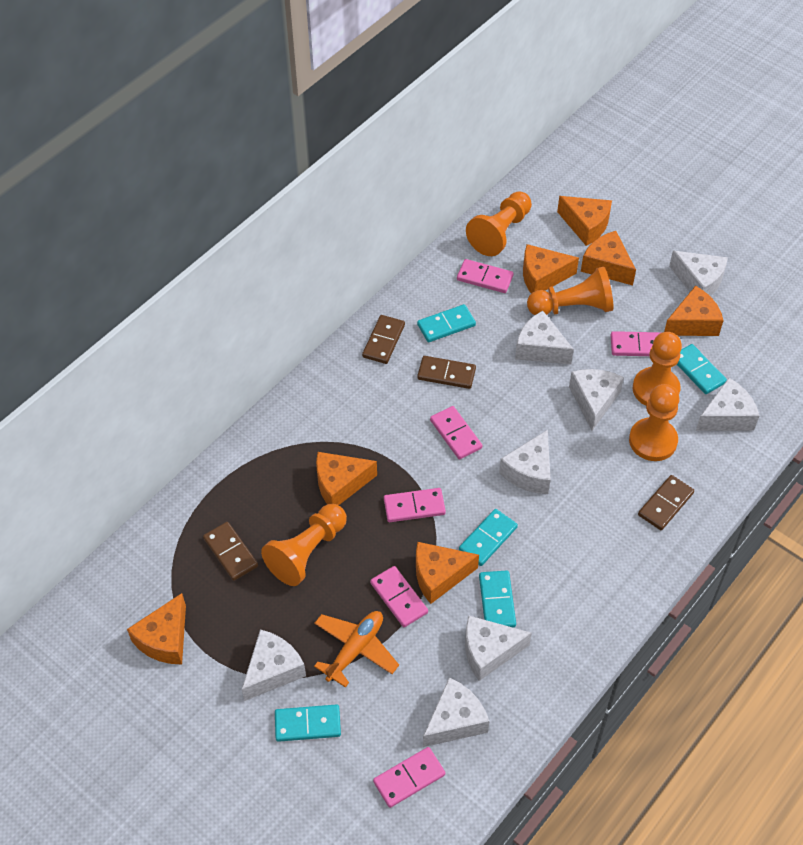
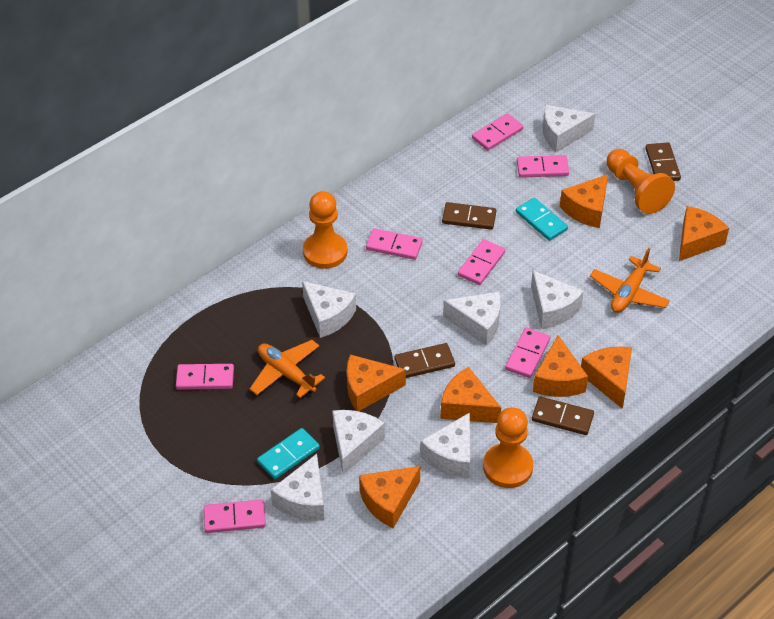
orange pawn: [261,504,347,586] [466,191,532,256] [527,267,613,315] [629,384,679,461] [633,332,682,406] = 5 -> [303,191,347,269] [483,407,533,488] [607,149,675,214] = 3
orange plane: [314,611,399,688] = 1 -> [250,340,325,398] [590,248,670,313] = 2
pink domino: [370,566,428,627] [373,747,445,808] [384,488,446,522] [430,406,482,460] [457,259,514,293] [611,331,663,356] = 6 -> [176,364,234,390] [204,499,266,533] [366,228,423,260] [458,239,505,285] [472,113,523,150] [505,328,550,378] [517,155,569,178] = 7
turquoise domino: [275,704,341,742] [417,304,476,342] [459,509,518,566] [479,570,516,628] [677,344,727,394] = 5 -> [257,428,320,479] [516,198,568,241] = 2
white cheese: [242,629,306,701] [423,677,490,747] [465,615,532,681] [499,430,551,494] [515,311,574,365] [569,369,624,431] [669,251,728,296] [696,378,759,431] = 8 -> [270,454,325,521] [302,281,356,338] [332,410,385,475] [420,413,470,478] [443,292,501,346] [531,270,584,329] [543,105,595,152] = 7

